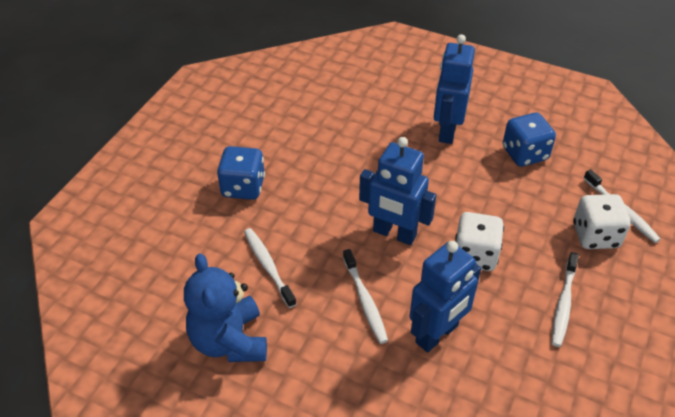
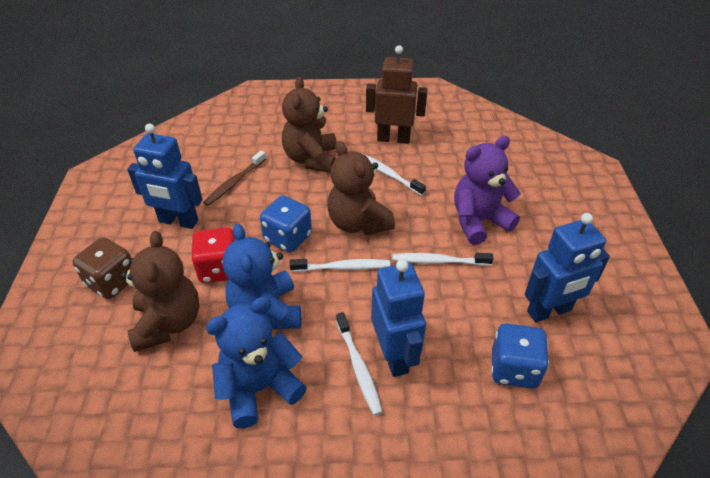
blue teddy bear: [184,253,267,362] = 1 -> [206,297,307,429] [223,224,301,329] = 2
brown dice: none = 0 -> [72,237,131,299] = 1
brown robot: none = 0 -> [366,45,428,144] = 1
brown teddy bear: none = 0 -> [121,231,199,352] [282,77,337,173] [327,141,395,235] = 3
brown toothbrush: none = 0 -> [203,151,266,206] = 1
purple teddy bear: none = 0 -> [454,136,521,245] = 1
red dice: none = 0 -> [191,227,235,283] = 1
white dice: [455,212,504,271] [573,194,631,249] = 2 -> none = 0

